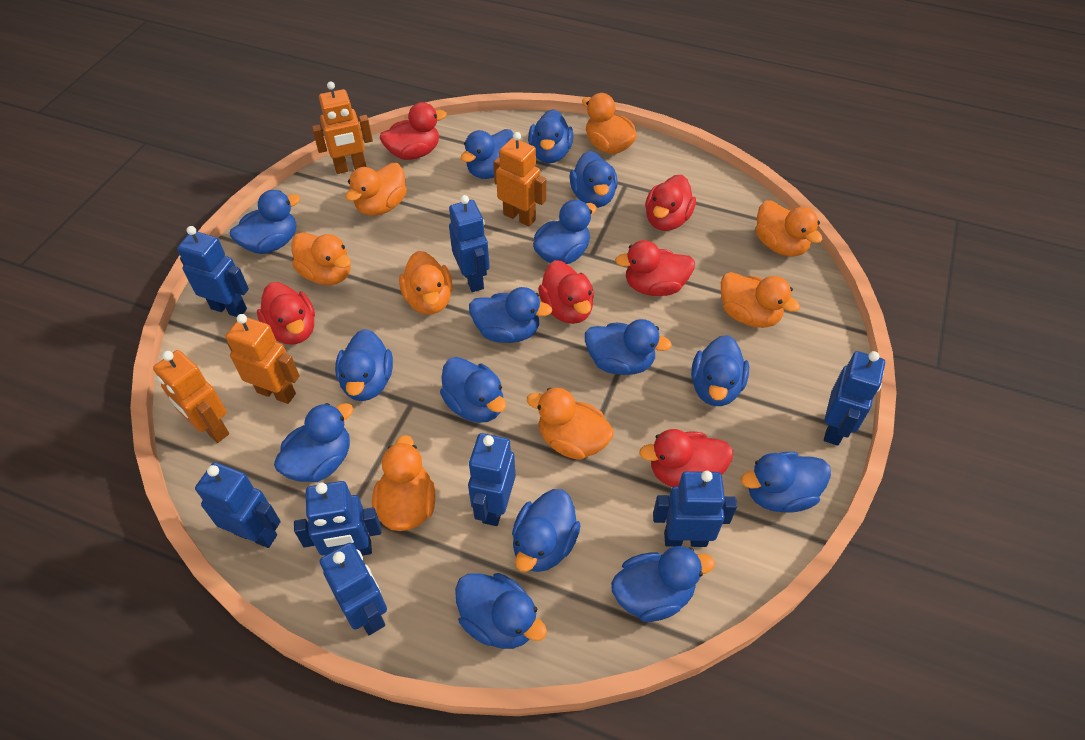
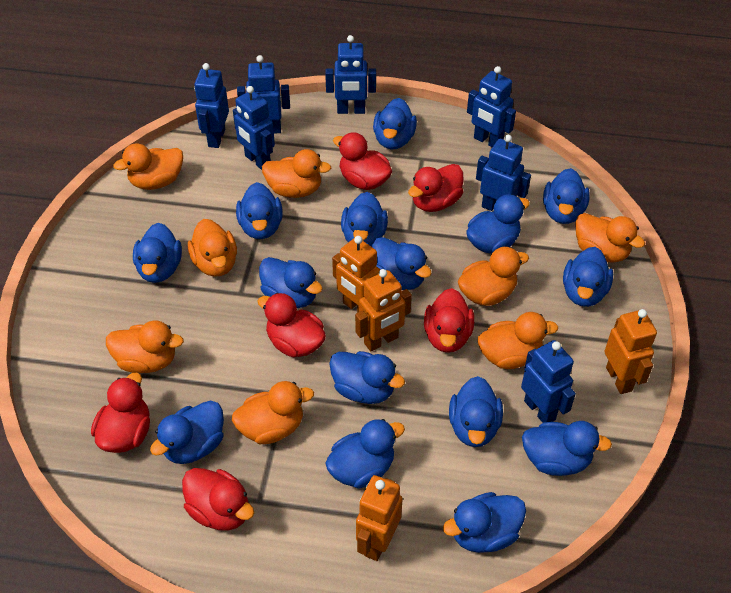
blue robot: [177,226,249,317] [195,462,281,548] [294,481,381,556] [320,543,387,635] [449,195,490,292] [468,433,515,526] [653,471,737,547] [824,351,885,446] = 8 -> [194,63,229,148] [233,86,275,170] [237,55,290,134] [325,35,376,114] [467,66,516,147] [476,135,531,211] [521,340,576,423] = 7

